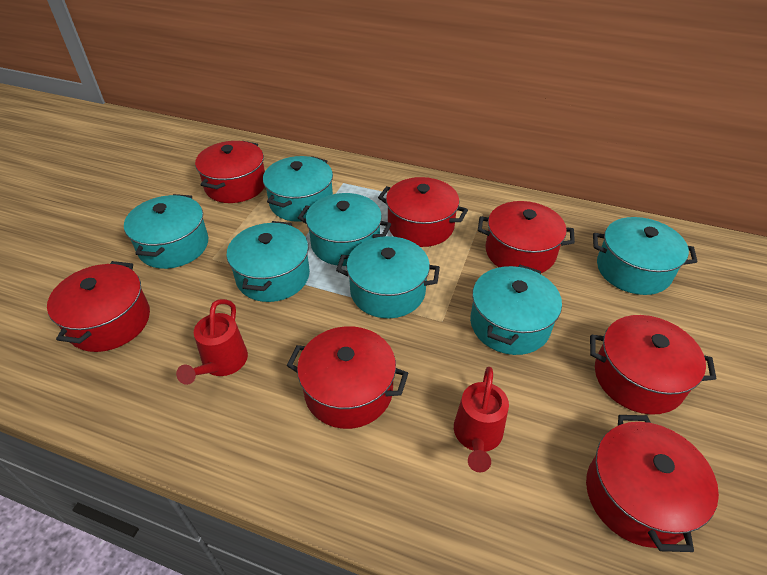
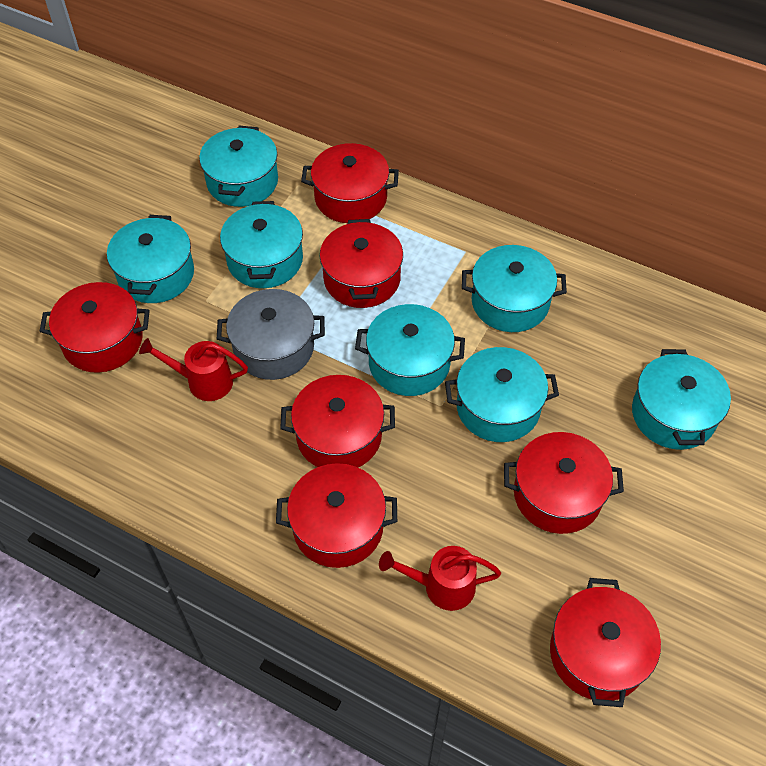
grey pot: none = 0 -> [217,289,325,380] = 1

